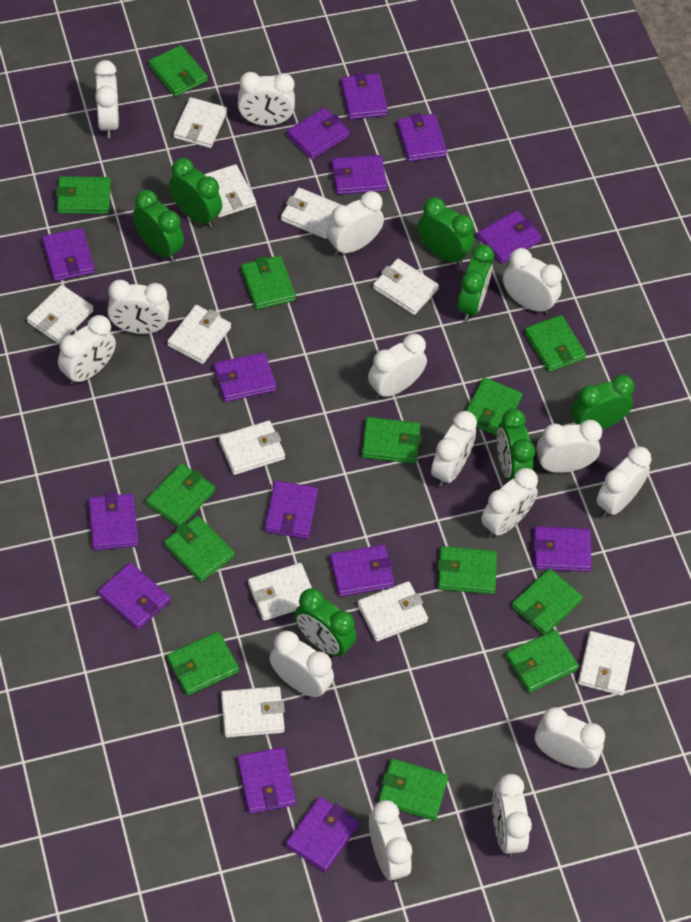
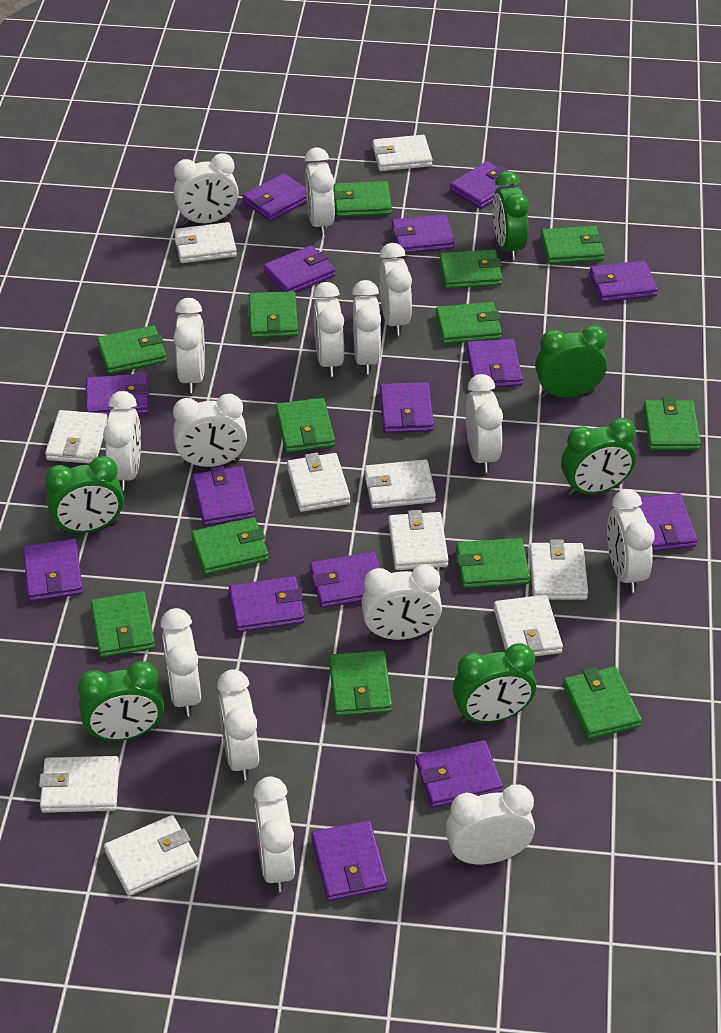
green clock: [133,190,184,262] [169,158,222,228] [294,588,357,658] [418,197,474,265] [457,244,494,321] [497,409,535,482] [571,374,635,430] = 7 -> [45,456,124,534] [78,661,164,741] [453,643,536,723] [492,171,529,260] [535,325,607,397] [561,418,636,495] = 6
purple wallet: [42,228,95,281] [88,492,139,550] [98,562,170,630] [213,352,276,402] [237,747,296,814] [264,481,318,539] [286,797,359,872] [287,108,350,160] [329,545,395,597] [331,155,387,195] [340,72,388,120] [397,113,447,162] [477,210,542,264] [533,526,592,572] = 14 -> [23,539,83,602] [86,374,150,416] [192,466,255,526] [229,576,305,632] [243,173,306,221] [264,245,336,292] [310,552,380,608] [311,821,388,901] [380,382,434,433] [391,214,455,253] [416,740,503,808] [450,161,518,209] [466,339,523,387] [590,261,658,302] [638,493,697,552] = 15
white wallet: [27,285,94,344] [167,305,231,364] [173,97,227,148] [204,164,256,218] [219,421,285,475] [221,686,285,738] [248,563,312,621] [281,188,341,239] [357,581,428,642] [373,258,439,315] [578,631,635,696] = 11 -> [39,756,120,813] [45,410,108,464] [104,815,198,896] [174,222,237,263] [287,453,350,512] [364,459,436,508] [372,135,432,171] [388,510,449,570] [494,595,563,656] [529,540,588,600] = 10

